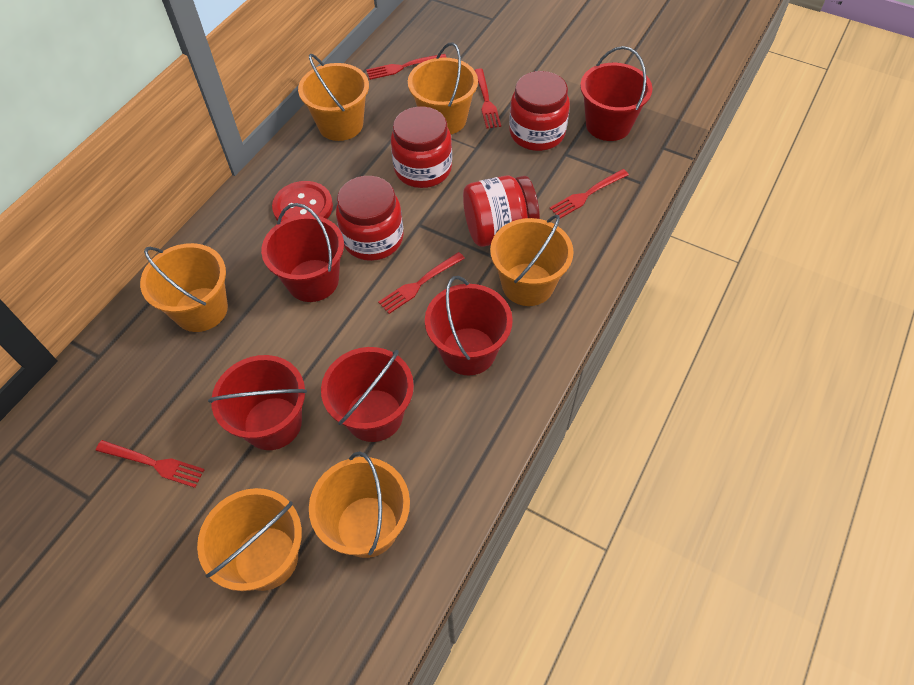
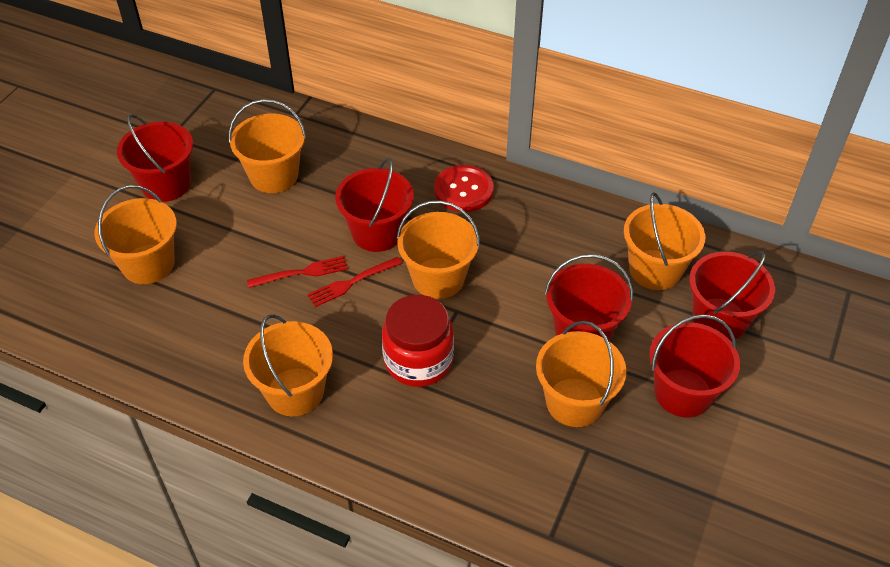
red fork: [96,440,205,488] [366,54,447,80] [378,252,465,314] [475,69,501,129] [549,169,629,218] = 5 -> [247,256,348,288] [307,257,403,307] = 2
red jar: [336,176,404,261] [391,107,452,188] [463,175,540,247] [509,71,570,151] = 4 -> [382,295,454,387] = 1

